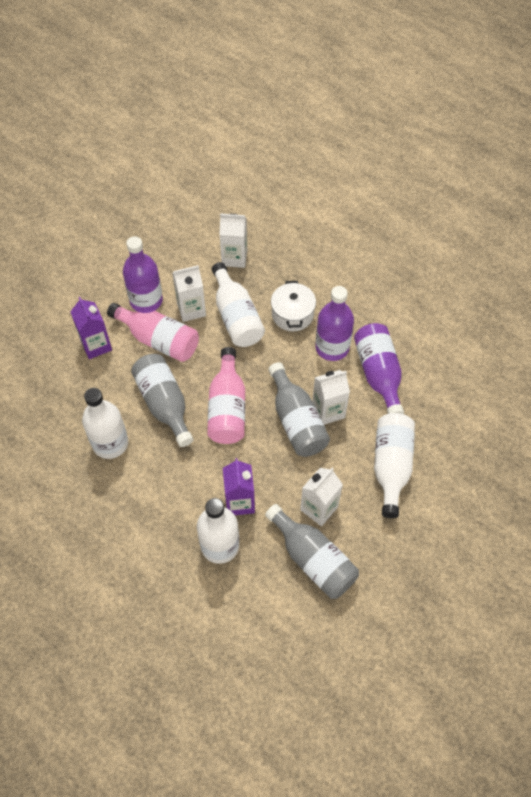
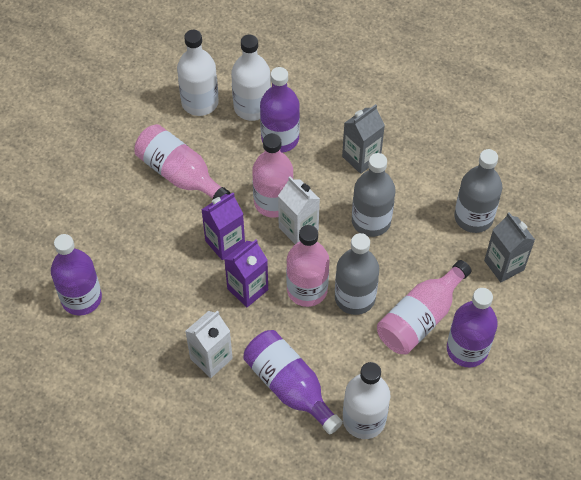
grey carton: none = 0 -> [342,104,385,174] [484,212,535,282] = 2
pink bottle: [107,303,199,362] [207,347,245,444] = 2 -> [134,124,230,199] [252,133,293,218] [286,225,329,307] [377,260,471,354] = 4
purple bottle: [123,236,163,311] [315,286,354,361] [354,323,404,414] = 3 -> [51,234,102,316] [243,330,343,435] [260,67,300,153] [447,288,498,367] = 4
white bottle: [82,388,128,459] [197,498,239,564] [212,262,265,347] [374,413,415,518] = 4 -> [177,30,219,116] [231,34,271,121] [343,362,390,439] = 3
white carton: [172,265,206,322] [219,213,247,268] [300,468,343,526] [312,370,350,425] = 4 -> [185,310,233,378] [278,176,320,244] = 2
white pot: [271,281,316,331] = 1 -> none = 0

